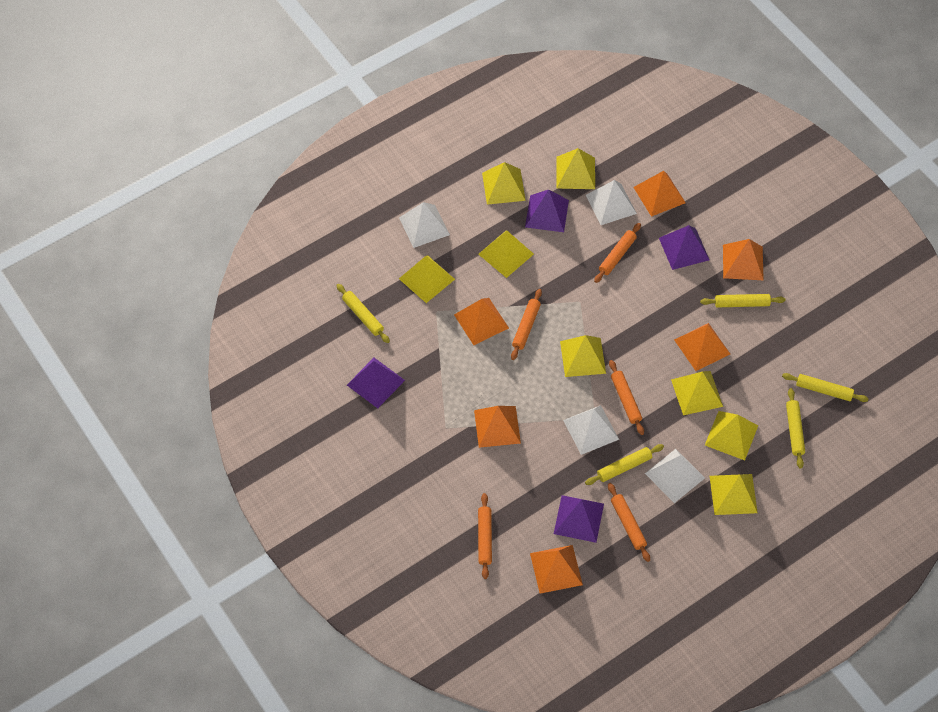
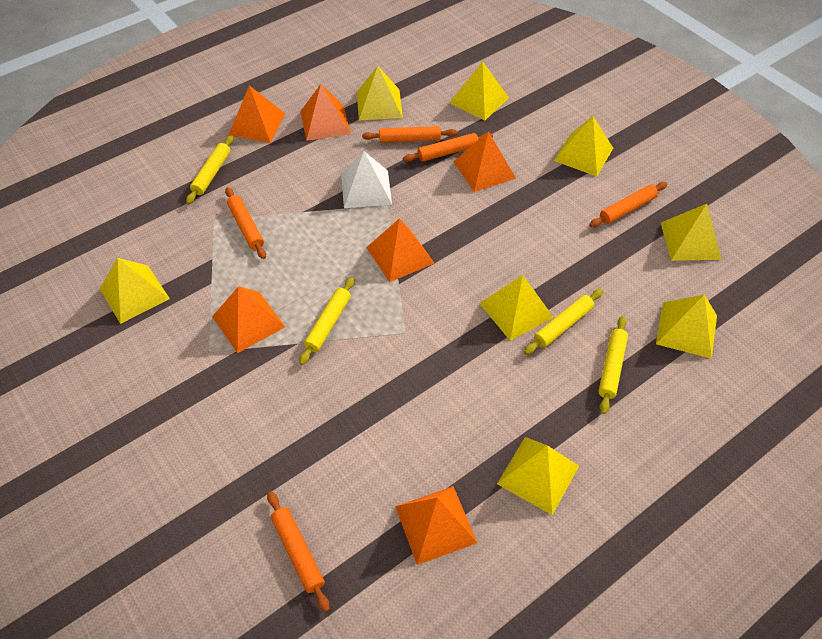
purple pyramid: [347,358,405,408] [525,190,569,232] [554,495,604,543] [659,225,709,270] = 4 -> none = 0
white pyramid: [399,202,450,248] [563,405,619,455] [586,180,637,225] [645,449,705,503] = 4 -> [341,151,392,208] = 1
yellow rolling pin: [336,284,390,343] [585,444,664,485] [700,294,785,307] [782,373,868,402] [786,388,805,469] = 5 -> [186,135,234,204] [299,277,354,365] [524,289,603,355] [598,316,628,414] = 4

